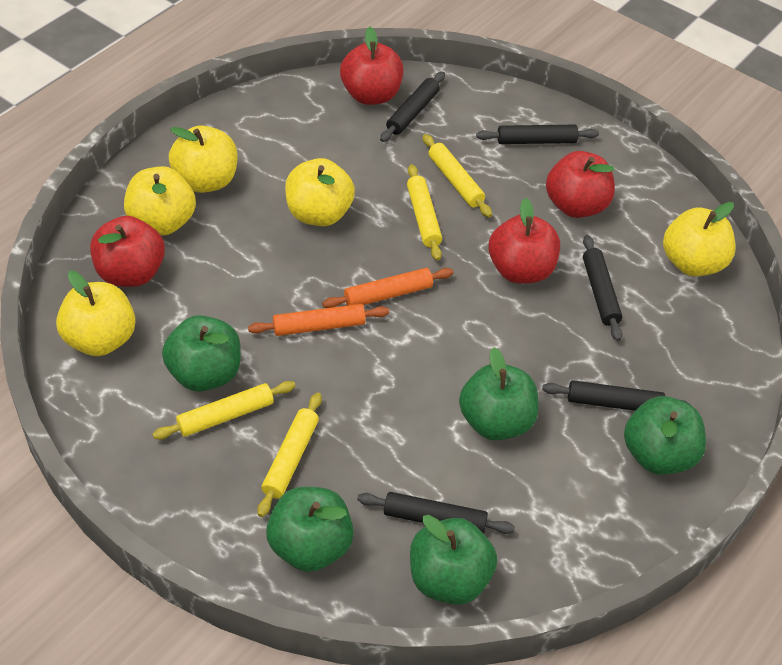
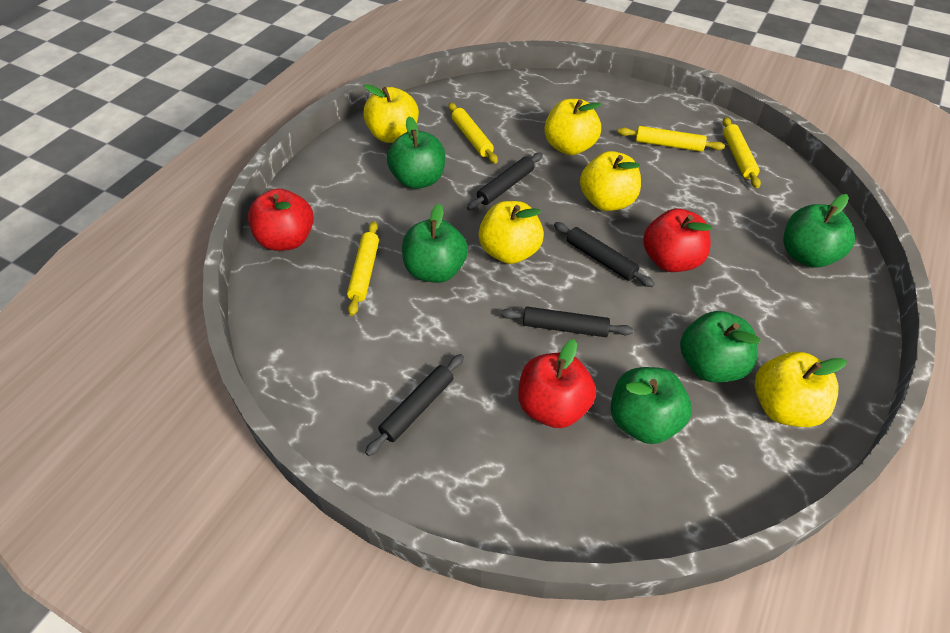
black rolling pin: [357,492,515,534] [380,72,445,142] [476,125,599,144] [542,380,691,411] [583,235,622,341] = 5 -> [365,354,464,456] [467,152,543,210] [500,307,633,337] [554,222,655,287] = 4
orange rolling pin: [248,304,389,336] [322,268,454,308] = 2 -> none = 0
red apple: [90,216,165,287] [340,27,404,105] [489,198,560,283] [546,151,615,218] = 4 -> [248,189,314,251] [518,339,596,428] [643,209,712,272] = 3

